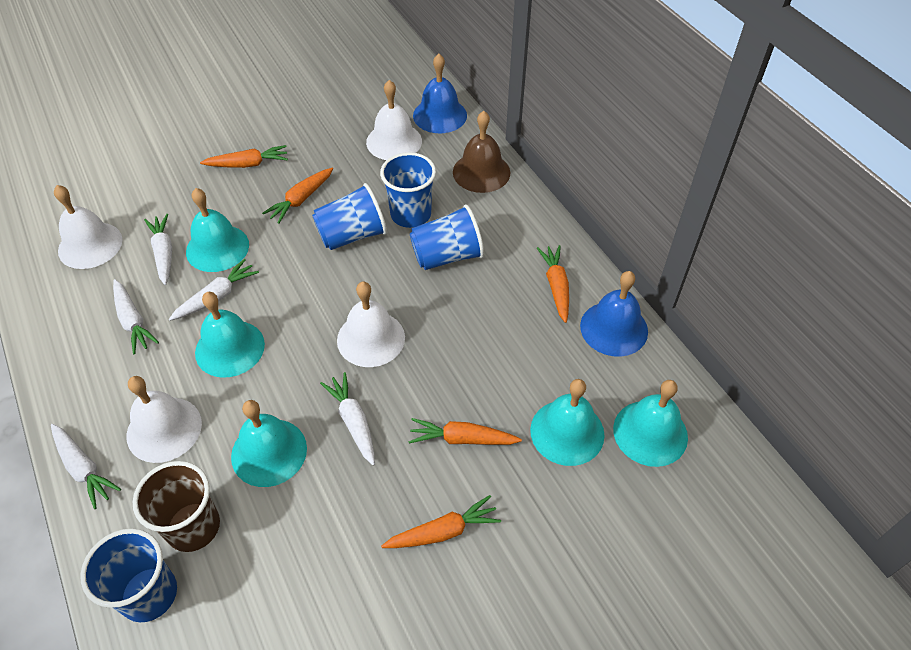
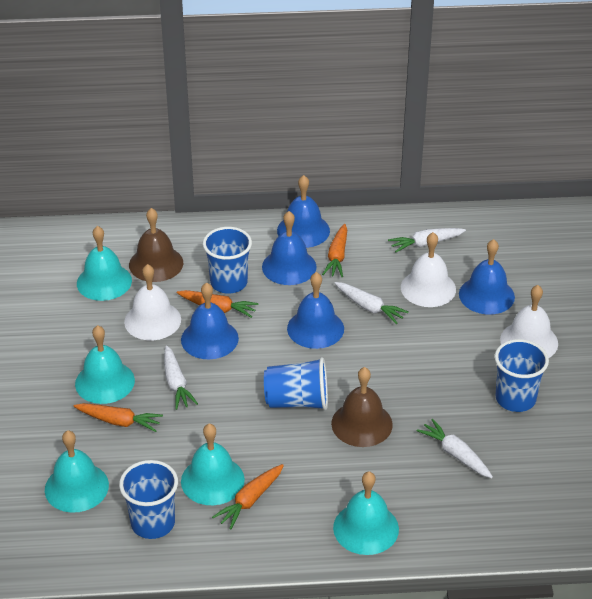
blue bell: [413,54,467,133] [580,271,648,357] = 2 -> [181,282,239,359] [262,211,317,285] [277,175,330,248] [287,272,344,349] [459,239,515,315] = 5
brown bell: [453,111,510,193] = 1 -> [129,208,183,282] [331,367,393,447] = 2
brown cup: [133,461,220,552] = 1 -> none = 0
orange carrot: [200,145,288,168] [262,168,333,224] [381,495,501,548] [409,418,522,445] [537,245,569,323] = 5 -> [73,403,163,432] [177,290,259,318] [212,464,284,530] [322,224,347,277] = 4
white bell: [54,185,122,269] [126,376,202,463] [337,282,405,367] [366,80,422,160] = 4 -> [124,264,181,340] [401,232,456,307] [500,285,558,358] = 3
white carrot: [51,424,121,509] [113,279,159,354] [144,214,172,285] [169,259,259,321] [320,372,375,466] = 5 -> [164,345,198,410] [335,282,408,324] [388,228,466,253] [417,419,493,478] = 4

